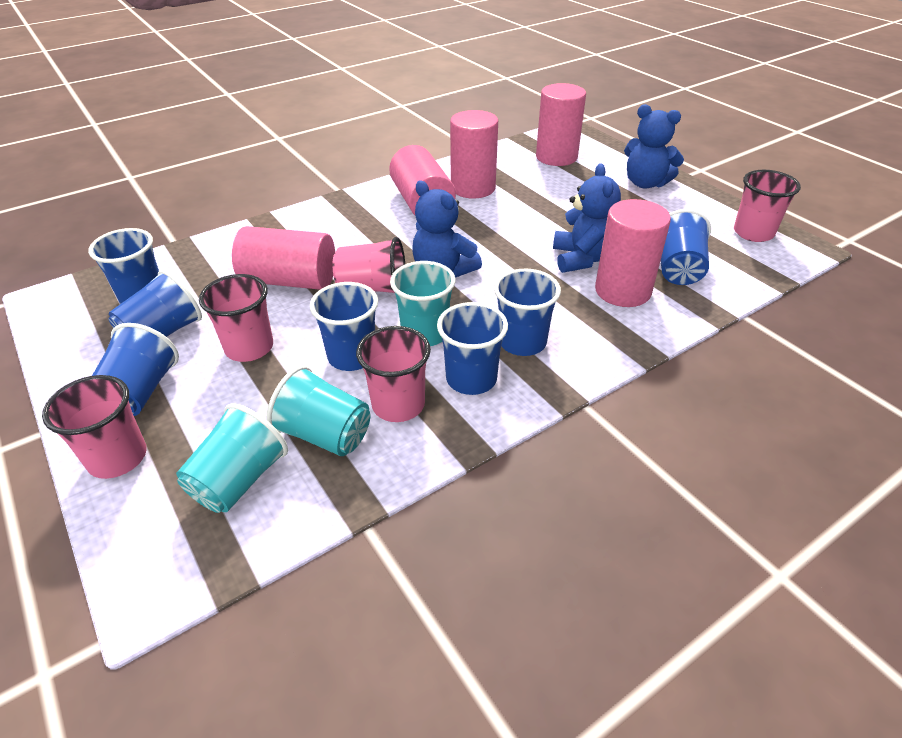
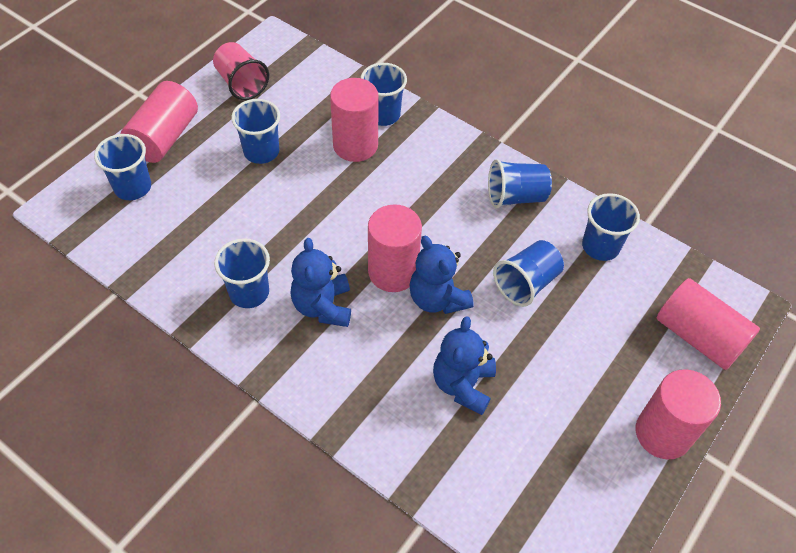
pink cup: [42,375,147,479] [199,274,273,362] [333,237,405,293] [356,326,431,422] [734,170,801,242] = 5 -> [213,42,269,100] = 1
turquoise cup: [176,404,288,513] [267,366,370,456] [390,261,455,346] = 3 -> none = 0

